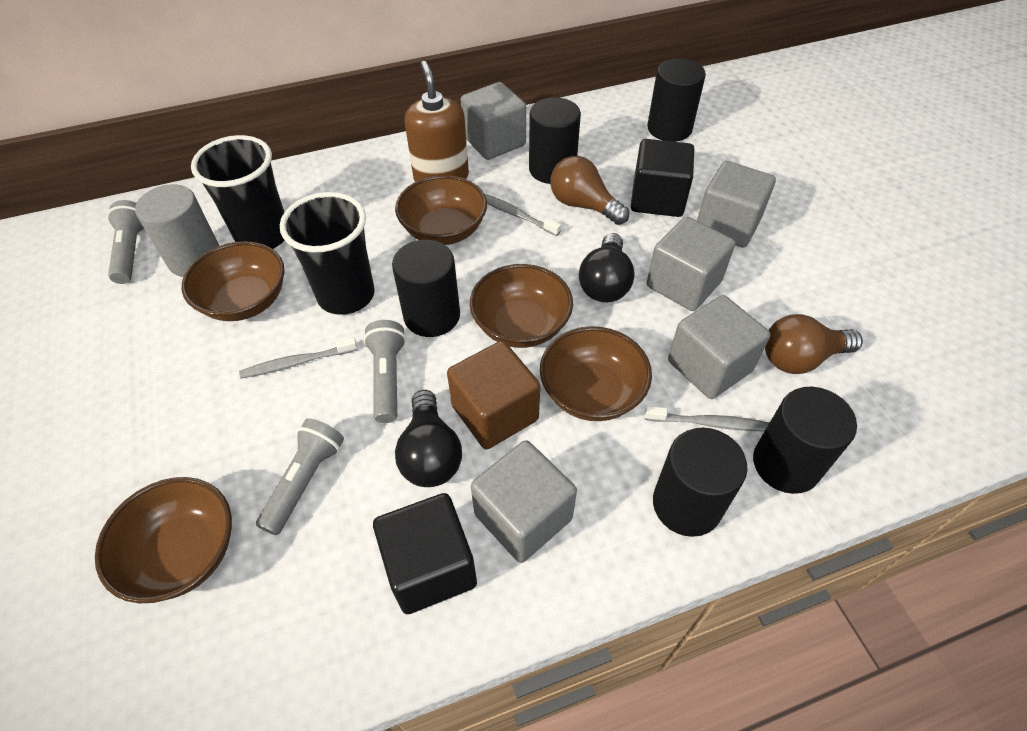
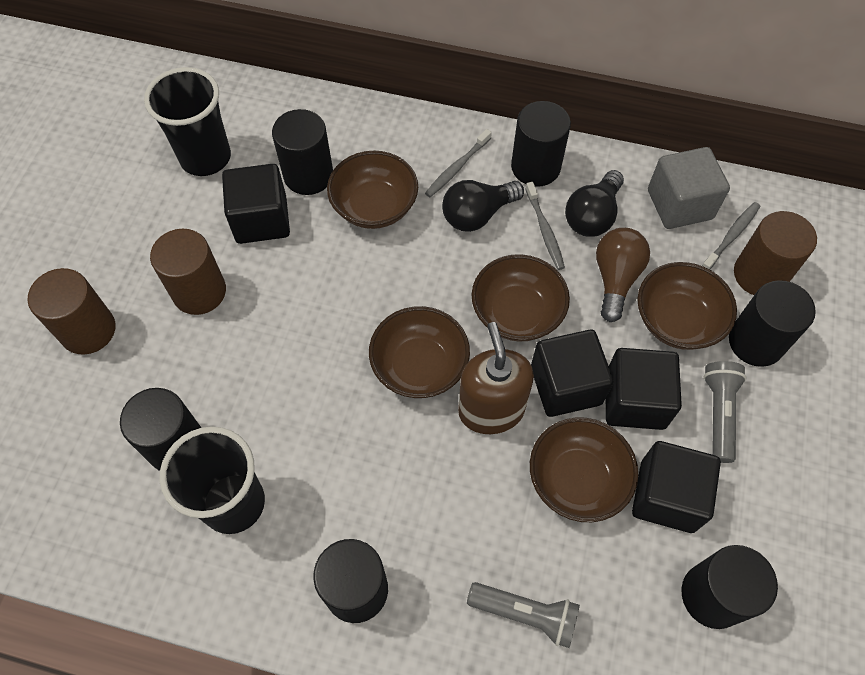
black cube: [373,493,477,614] [631,139,694,217] = 2 -> [222,164,290,244] [531,330,614,417] [606,348,682,430] [632,441,721,533] = 4
black cylinder: [392,240,460,337] [529,97,581,184] [647,58,706,142] [653,428,748,537] [753,387,857,494] = 5 -> [120,388,201,471] [272,109,333,195] [313,539,388,623] [511,101,571,187] [681,545,778,629] [729,280,816,367] = 6
brown cube: [447,341,540,449] = 1 -> none = 0
brown cylinder: none = 0 -> [28,268,115,355] [150,229,226,315] [734,211,817,295] = 3
brown light bulb: [551,156,629,225] [765,314,863,374] = 2 -> [596,228,650,322] = 1
grey cube: [460,82,526,160] [471,440,577,563] [647,216,735,311] [668,295,770,399] [697,161,776,248] = 5 -> [648,147,730,229] = 1
grey cylinder: [135,184,219,277] = 1 -> none = 0
grey flashlight: [107,200,144,284] [256,418,344,535] [363,320,406,423] = 3 -> [467,582,580,648] [703,361,746,463] = 2

